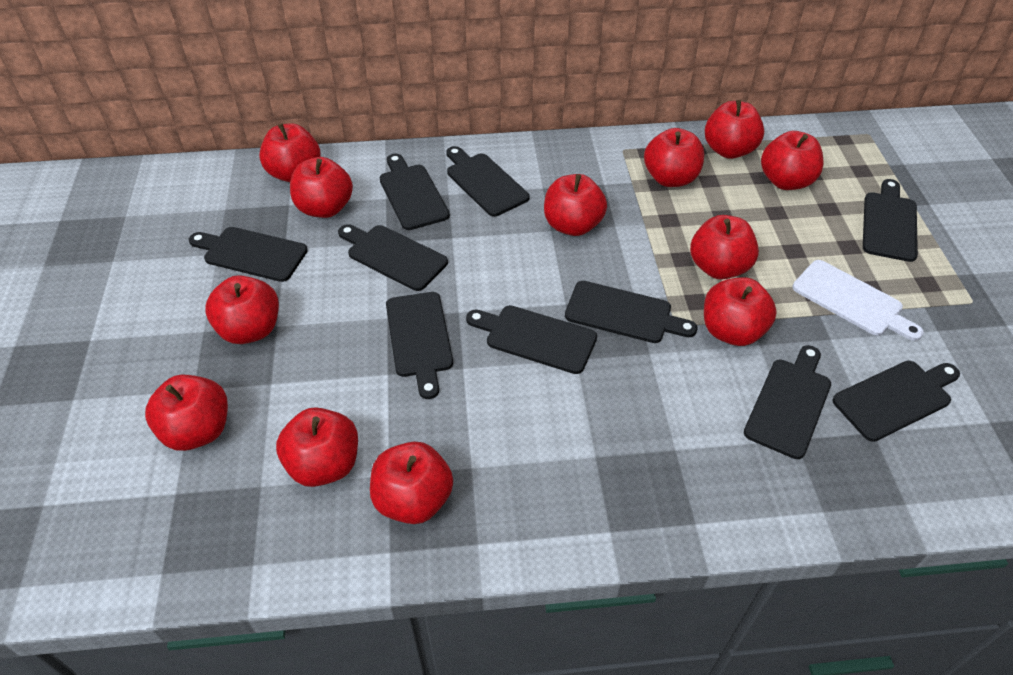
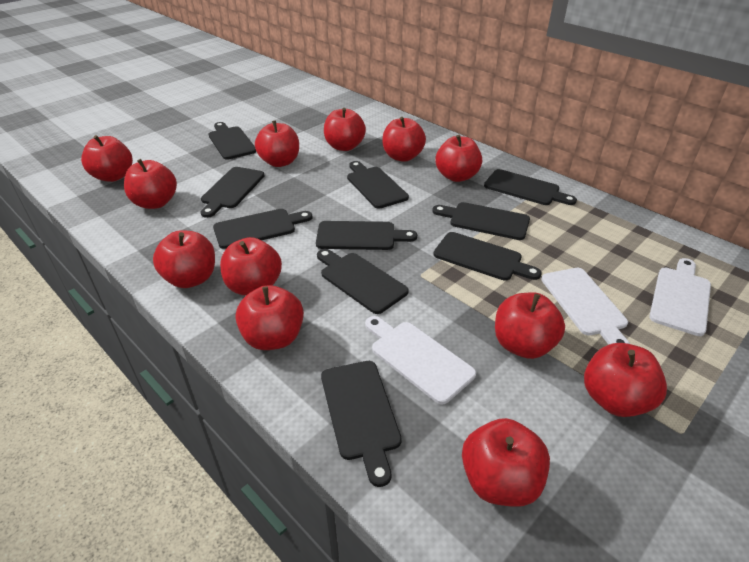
white cutting board: [792,260,924,341] = 1 -> [365,316,476,404] [541,268,630,345] [649,258,711,336] = 3

